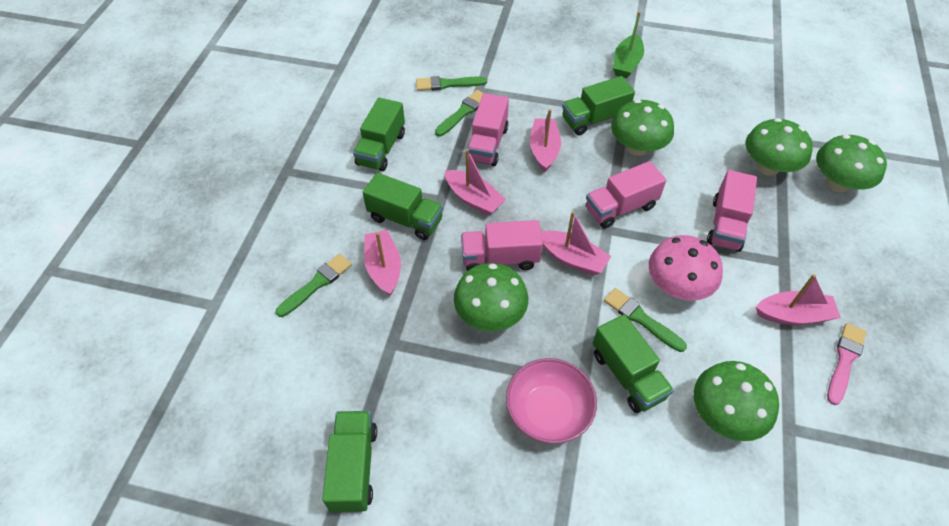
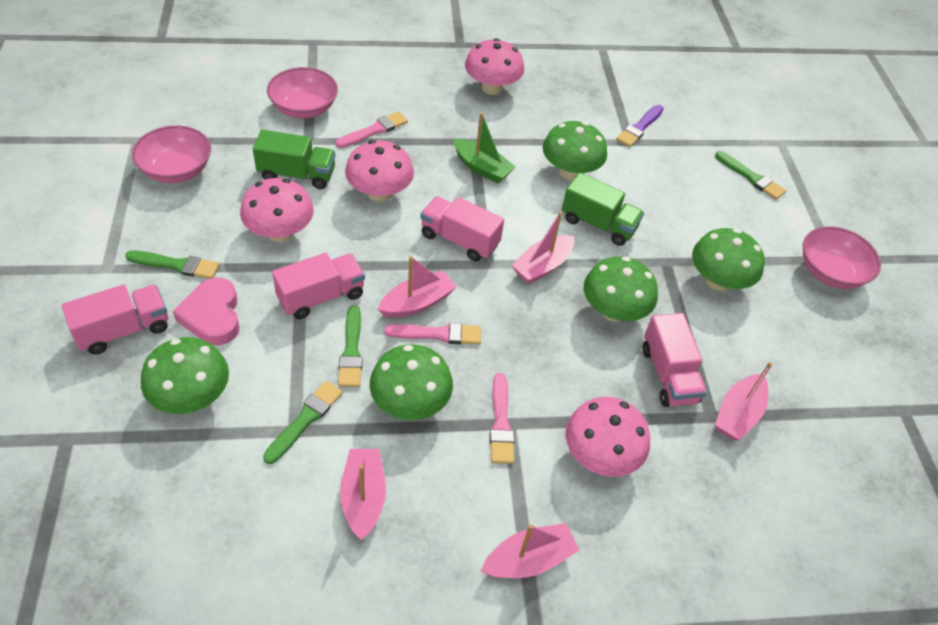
green truck: [322,411,377,512] [353,98,405,172] [363,173,443,240] [562,76,635,135] [593,314,674,413] = 5 -> [253,130,336,189] [562,173,644,246] = 2
pink bowl: [506,358,597,444] = 1 -> [132,126,211,183] [267,67,338,118] [803,226,881,289] = 3
pink brush: [827,323,867,405] = 1 -> [336,111,408,148] [384,323,481,344] [490,373,514,464] = 3
pink heart: none = 0 -> [173,278,240,345] = 1
pink mushroom: [649,235,723,301] = 1 -> [240,178,314,242] [345,140,414,202] [465,38,524,95] [565,397,650,477] = 4
purple brush: none = 0 -> [616,105,664,147] = 1

